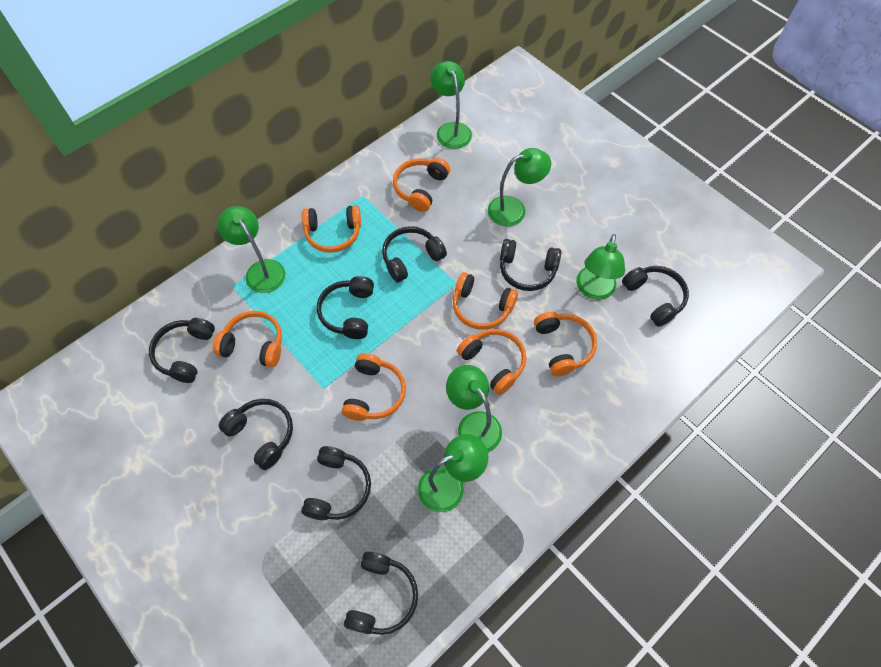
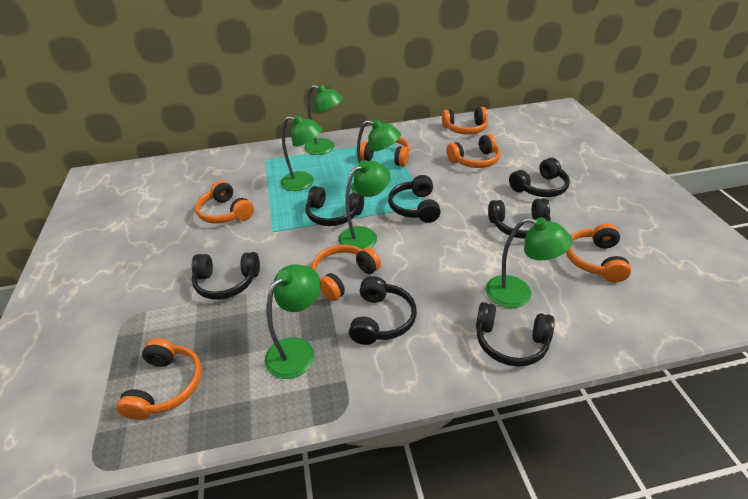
black headphones: [149,318,215,383] [219,399,293,470] [301,446,371,520] [317,276,374,339] [344,551,418,635] [382,226,447,283] [500,239,561,291] [622,266,689,327] = 8 -> [192,252,260,300] [306,186,364,226] [349,276,417,345] [388,175,441,223] [476,302,555,367] [488,198,551,239] [509,158,570,197] = 7

